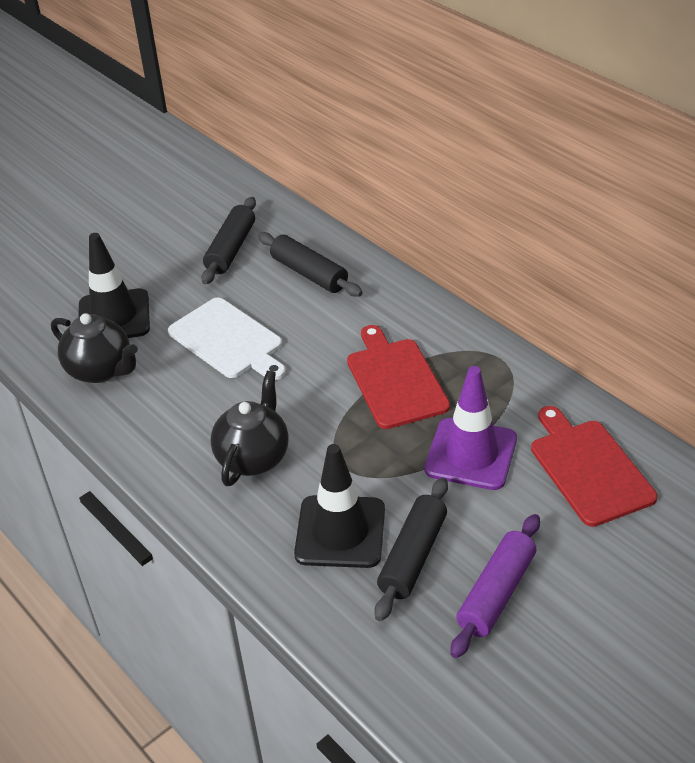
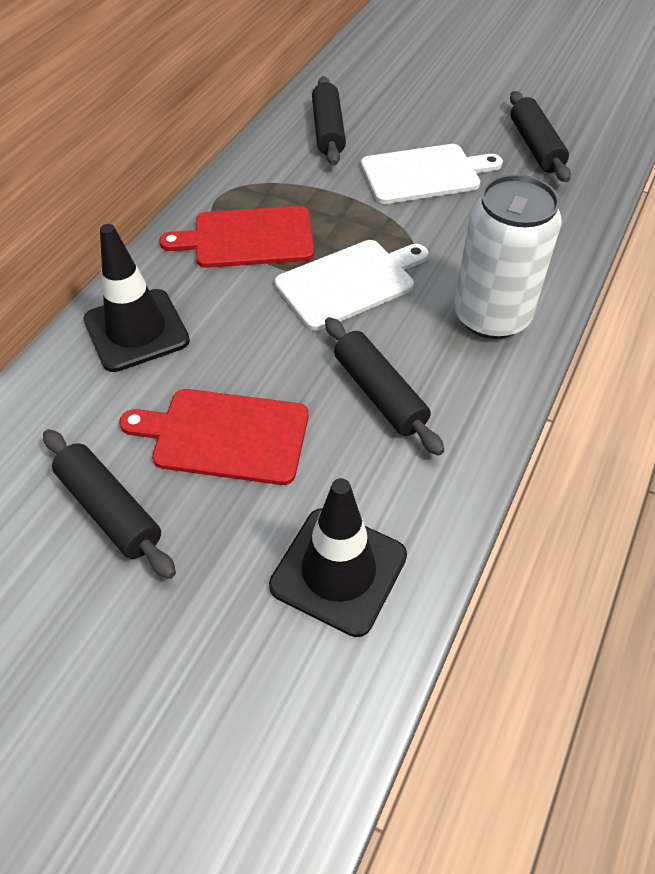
black rolling pin: [201,197,256,285] [258,232,363,297] [374,477,448,621] = 3 -> [43,429,176,579] [312,76,346,165] [325,317,444,456] [510,91,571,182] = 4
black teapot: [51,313,138,383] [211,371,289,486] = 2 -> none = 0
purple rolling pin: [451,514,540,658] = 1 -> none = 0
purple traffic cone: [425,366,517,490] = 1 -> none = 0
white can: none = 0 -> [454,174,562,339] = 1
white cutting board: [168,297,286,380] = 1 -> [275,240,428,331] [361,144,503,204] = 2

